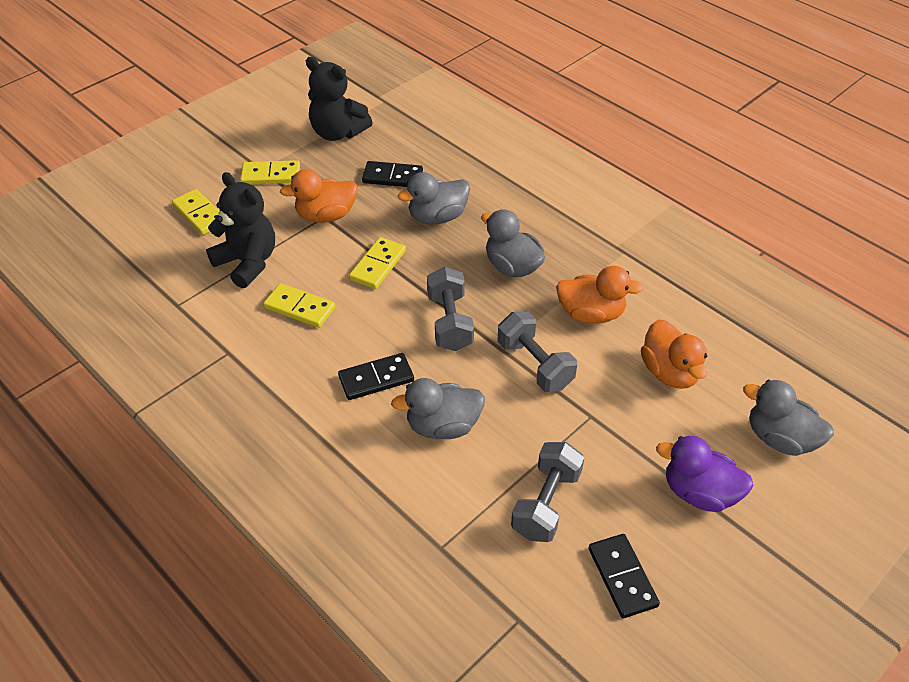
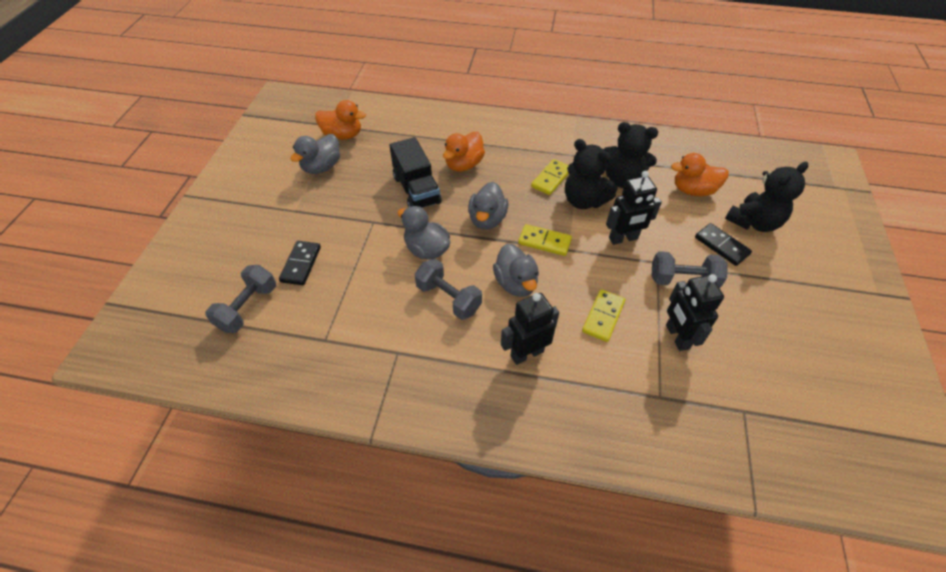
black domino: [338,353,414,400] [362,161,423,187] [589,534,660,618] = 3 -> [279,241,321,285] [695,223,752,266] = 2
black robot: none = 0 -> [501,293,559,365] [606,171,662,245] [666,274,724,351] = 3
black teddy bear: [206,172,275,288] [306,57,373,141] = 2 -> [565,139,618,209] [603,122,658,188] [725,162,808,232] = 3
black truck: none = 0 -> [389,137,441,208] = 1
purple duck: [656,436,754,512] = 1 -> none = 0
yellow domino: [172,189,219,235] [240,160,300,184] [263,283,335,328] [349,237,406,289] = 4 -> [518,224,572,256] [531,159,569,195] [582,289,625,342] = 3

